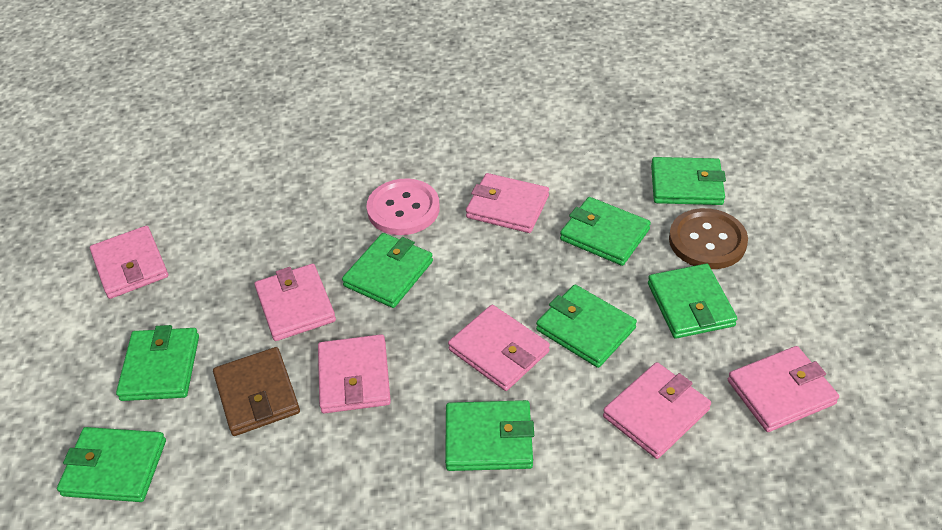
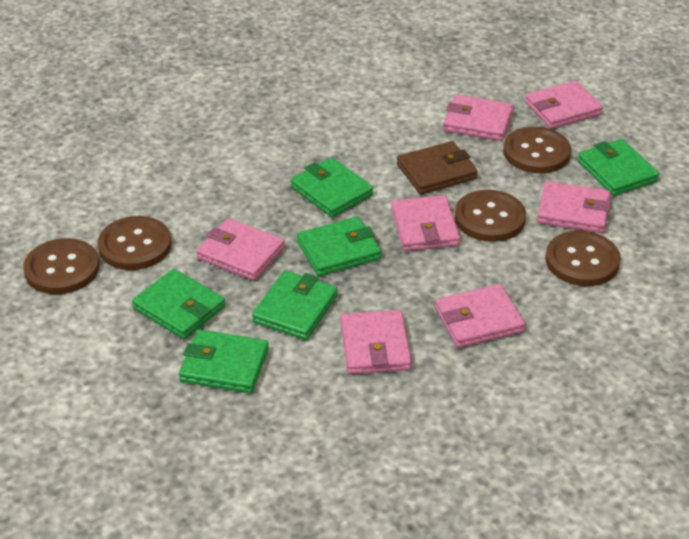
brown button: [669,208,748,269] = 1 -> [24,238,100,294] [98,216,171,270] [454,190,526,242] [503,127,571,173] [545,231,621,286] = 5
green wallet: [57,427,166,502] [116,325,199,401] [342,233,433,308] [445,400,534,471] [536,285,637,368] [560,197,651,266] [648,264,737,339] [651,157,726,205] = 8 -> [132,269,225,339] [179,329,269,393] [252,270,338,340] [290,157,373,217] [297,216,381,276] [578,139,659,196] = 6
pink button: [366,178,440,235] = 1 -> none = 0

